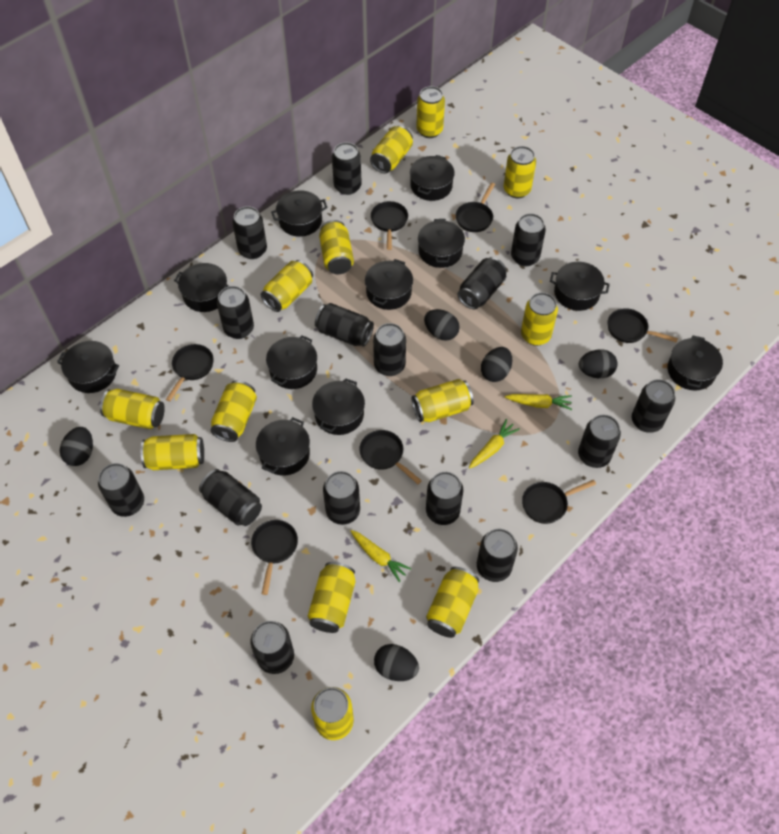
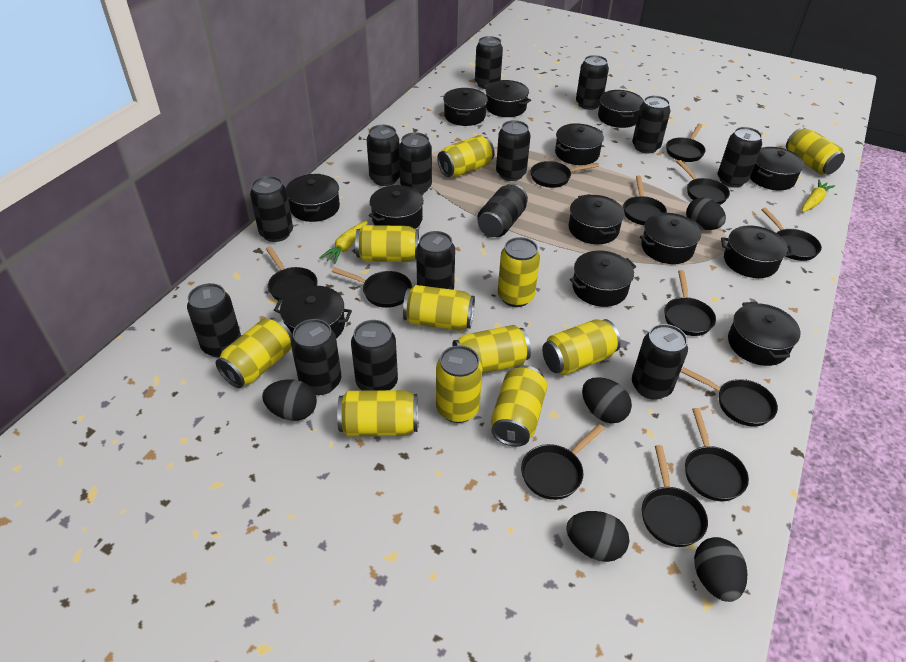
black can: [98,463,144,517] [199,469,262,526] [217,286,254,339] [232,206,267,259] [251,621,294,674] [315,303,374,347] [323,471,360,525] [332,142,362,195] [373,323,406,376] [426,472,463,525] [458,257,507,309] [477,529,518,582] [511,214,546,266] [578,415,621,468] [632,379,675,433] = 15 -> [187,283,241,358] [250,176,293,242] [291,319,341,395] [351,320,398,391] [367,125,400,186] [399,132,432,193] [416,231,455,290] [475,36,503,89] [477,183,528,237] [496,120,531,181] [576,55,609,110] [632,95,670,154] [632,324,688,400] [718,127,762,187] = 14
black pan: [166,344,214,401] [251,520,298,595] [359,430,422,484] [371,201,408,250] [456,183,495,232] [522,480,596,524] [607,308,678,343] = 7 -> [266,246,318,301] [332,267,412,308] [521,424,605,500] [531,161,599,188] [623,176,667,225] [642,445,708,547] [664,270,716,336] [666,124,706,162] [677,160,730,205] [681,367,778,427] [685,408,749,501] [761,208,822,261] = 12
black pot: [57,341,119,393] [174,263,228,312] [256,417,310,476] [266,335,317,389] [271,190,328,237] [312,378,365,435] [365,259,413,310] [410,155,455,201] [418,219,465,268] [550,262,610,311] [668,335,723,390] = 11 -> [274,286,352,339] [286,174,340,222] [369,185,424,229] [443,88,488,126] [484,80,531,117] [555,123,604,165] [568,194,625,244] [570,251,636,307] [598,90,644,128] [640,213,703,264] [721,225,793,278] [728,302,800,366] [750,147,804,191] = 13
yellow can: [100,389,165,429] [141,434,204,470] [211,380,257,442] [261,260,313,312] [308,562,355,633] [311,687,354,740] [319,220,354,274] [370,126,413,173] [412,379,474,422] [416,86,445,138] [426,567,479,638] [504,146,536,198] [521,293,558,346] = 13 -> [216,318,292,388] [337,390,418,437] [355,225,419,262] [403,285,475,331] [436,345,482,423] [437,135,495,177] [452,325,531,374] [491,365,547,447] [498,237,540,307] [542,319,621,375] [786,127,845,175] = 11
yellow carrot: [351,530,412,582] [469,419,520,469] [505,394,572,410] = 3 -> [319,221,368,264] [802,180,835,212] = 2

